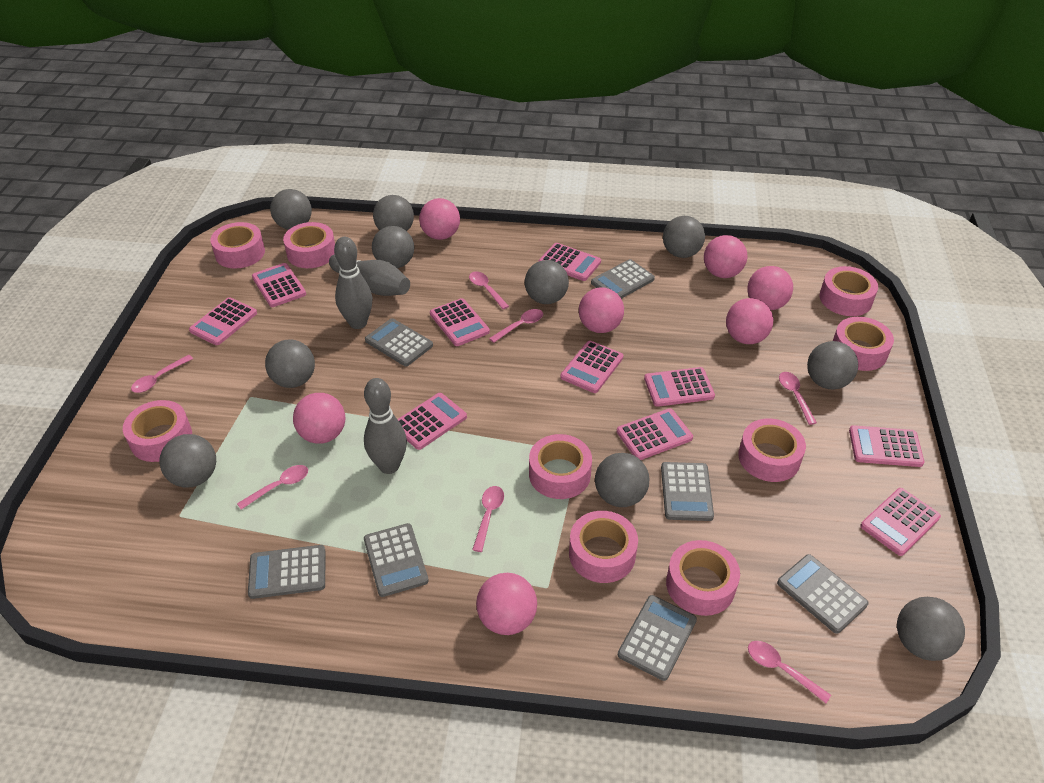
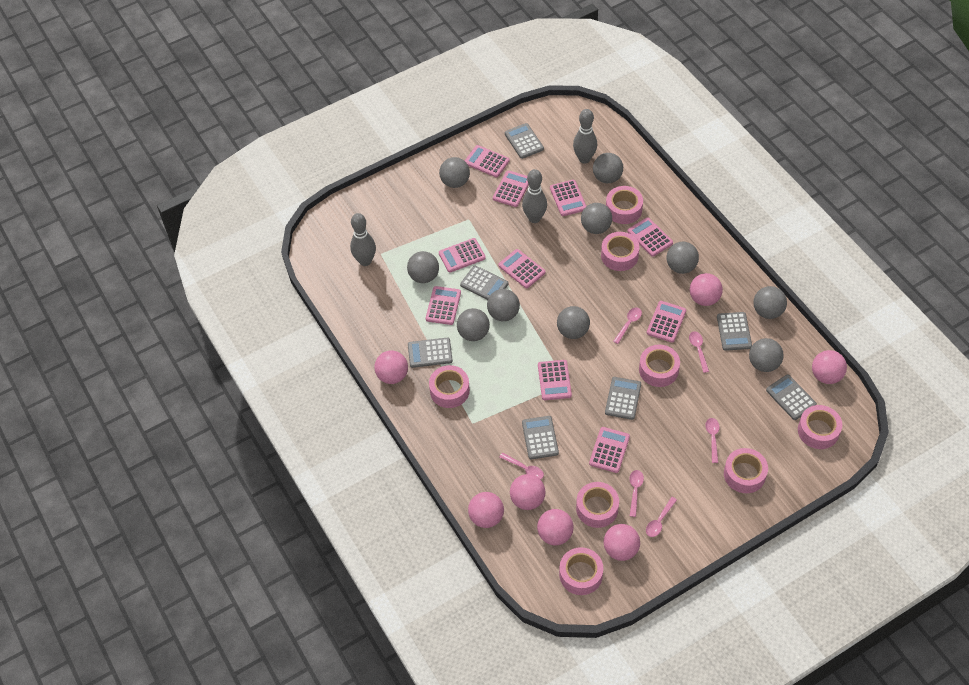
pink spoon: [131,355,193,393] [237,465,308,510] [469,272,509,309] [472,486,504,552] [489,309,543,343] [748,641,831,703] [779,372,817,425] = 7 -> [499,453,544,479] [613,308,642,344] [630,470,644,517] [646,497,677,537] [689,331,709,373] [705,418,720,463] = 6
pink tape: [123,400,192,462] [210,222,265,268] [283,222,335,268] [529,434,592,499] [569,511,638,583] [666,540,740,616] [738,419,806,482] [819,266,878,316] [833,317,894,371] = 9 -> [429,365,470,408] [559,547,603,595] [576,482,619,528] [601,232,640,271] [606,186,643,224] [639,345,680,387] [724,448,768,493] [798,405,842,449] = 8

